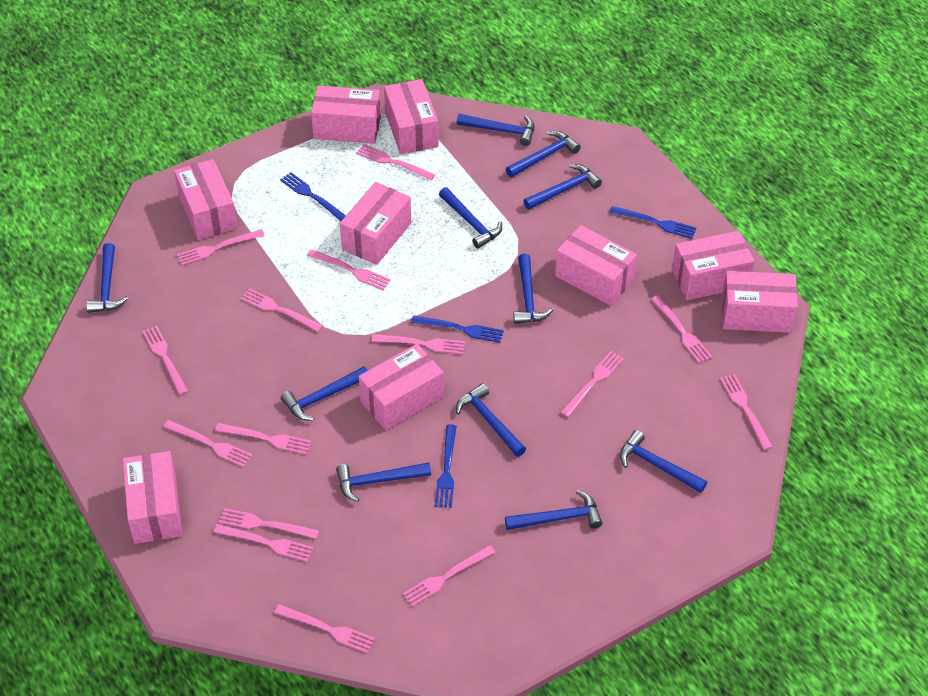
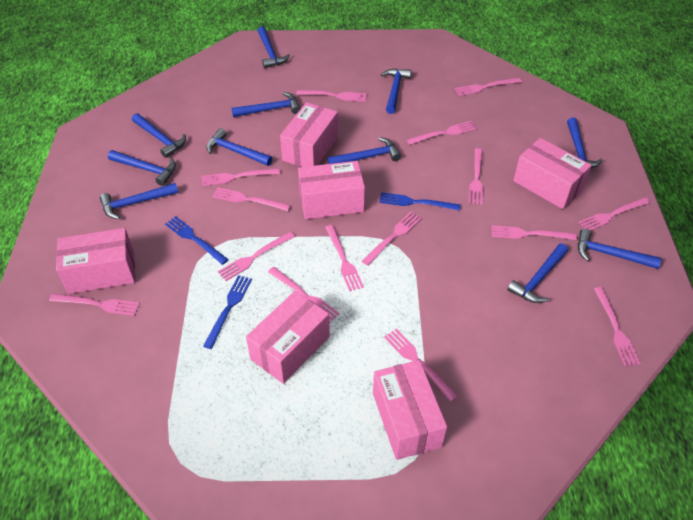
blue fork: [280,172,346,221] [411,315,504,343] [435,424,457,508] [609,206,697,239] = 4 -> [165,216,229,265] [203,275,252,349] [379,192,461,211] = 3
pink box: [123,451,182,544] [174,159,237,240] [311,85,381,144] [340,182,411,265] [359,344,444,430] [384,79,439,154] [555,225,637,306] [672,231,755,300] [722,271,798,333] = 9 -> [56,228,135,294] [246,291,330,384] [280,102,338,167] [298,161,365,219] [373,360,447,460] [513,138,592,209] = 6

